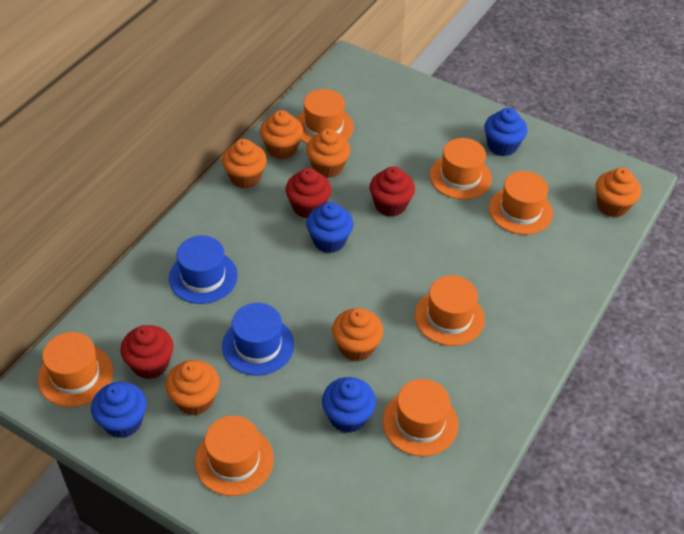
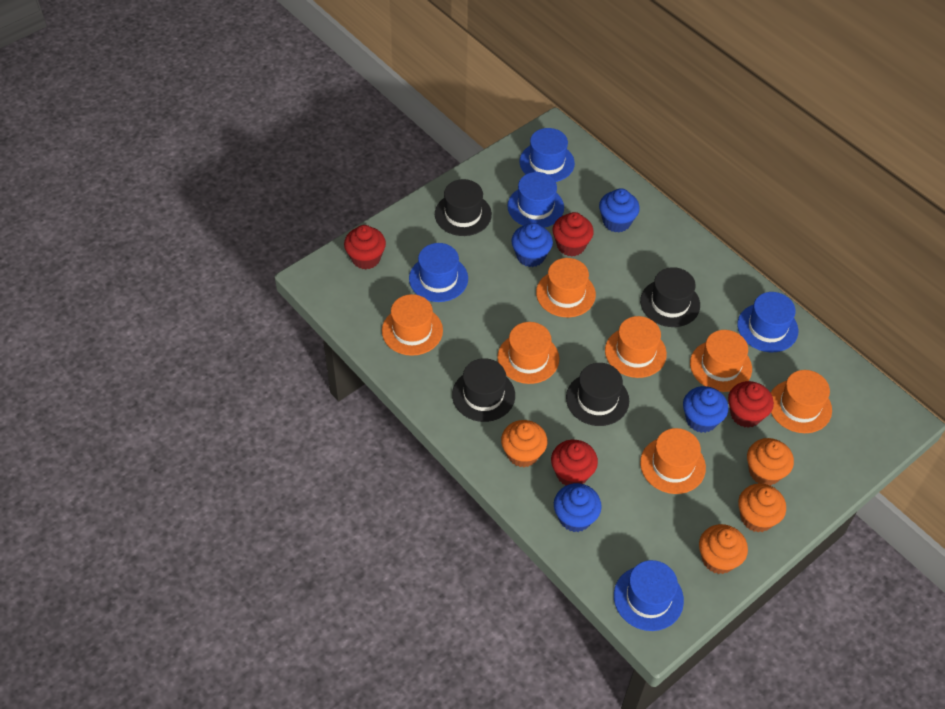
black hat: none = 0 -> [435,179,492,236] [452,358,515,422] [566,363,629,426] [640,267,700,327] = 4
blue hat: [169,236,238,304] [222,303,294,375] = 2 -> [409,243,468,302] [507,172,564,228] [520,128,575,182] [614,560,684,631] [737,292,798,352] = 5
orange cupcake: [165,360,220,415] [222,139,267,189] [260,110,303,159] [306,129,350,178] [332,308,383,361] [595,168,641,217] = 6 -> [501,420,547,467] [699,524,748,574] [738,483,786,532] [747,438,794,485] = 4
red cupcake: [121,325,173,379] [286,168,331,218] [370,166,415,217] = 3 -> [344,225,386,269] [551,440,598,486] [553,212,594,257] [728,381,774,428] = 4

